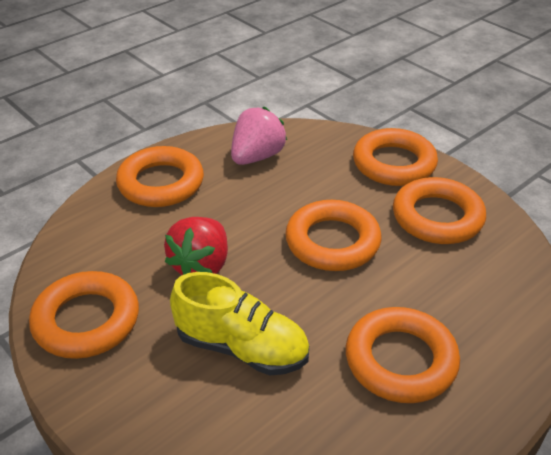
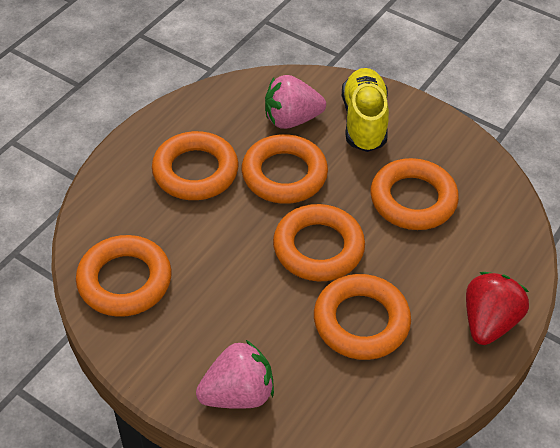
pink strawberry: [231,106,287,165] = 1 -> [196,340,274,409] [265,75,326,129] = 2

